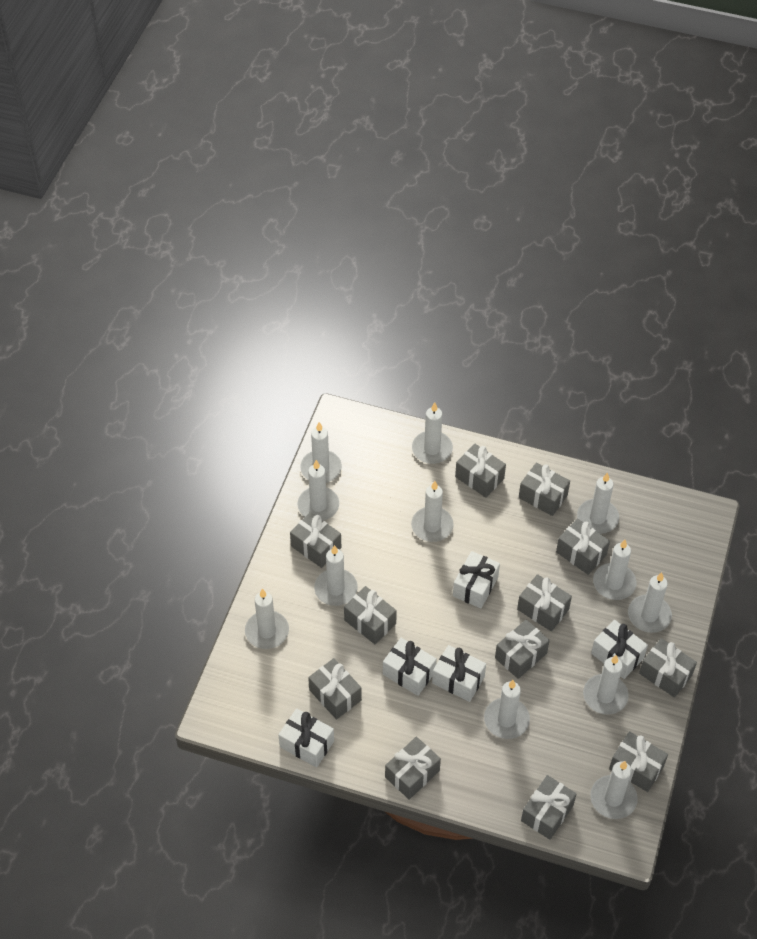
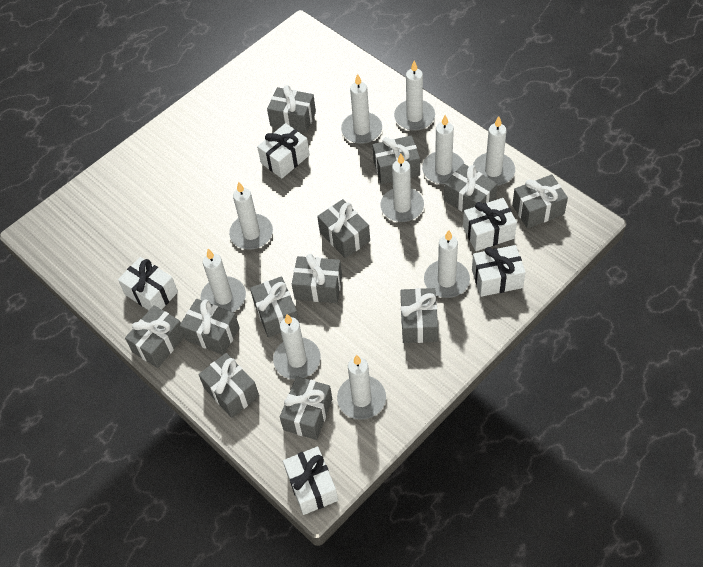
white candle: [245,589,289,649] [297,460,339,520] [301,422,342,483] [314,545,358,606] [411,481,454,542] [412,402,453,464] [484,680,530,739] [577,472,619,534] [583,655,629,715] [590,761,638,819] [593,540,636,600] [628,572,672,633] = 12 -> [201,249,246,312] [229,182,273,249] [273,314,321,379] [337,355,386,420] [341,74,382,144] [381,153,424,222] [394,61,435,131] [422,115,464,184] [424,230,470,298] [473,116,515,186] = 10

